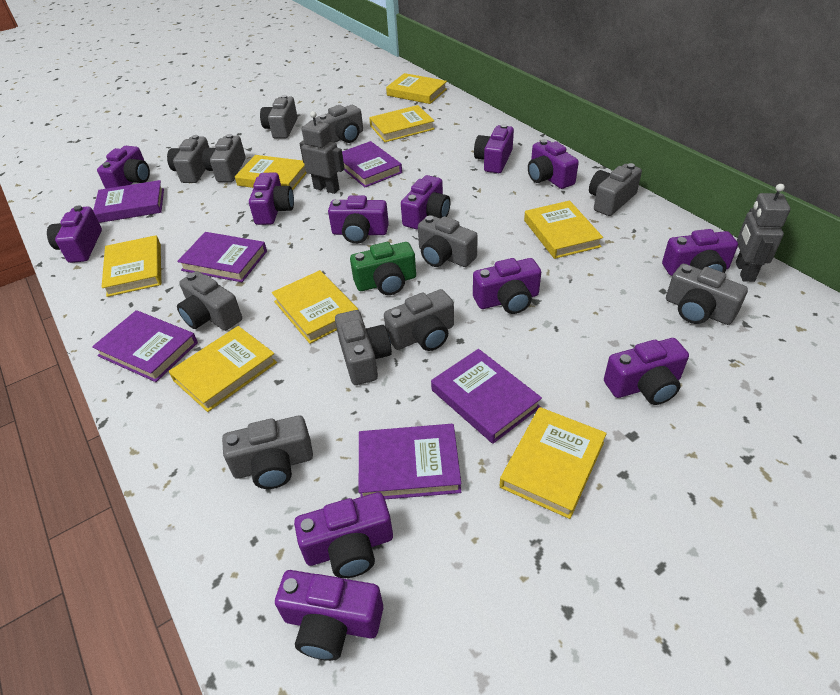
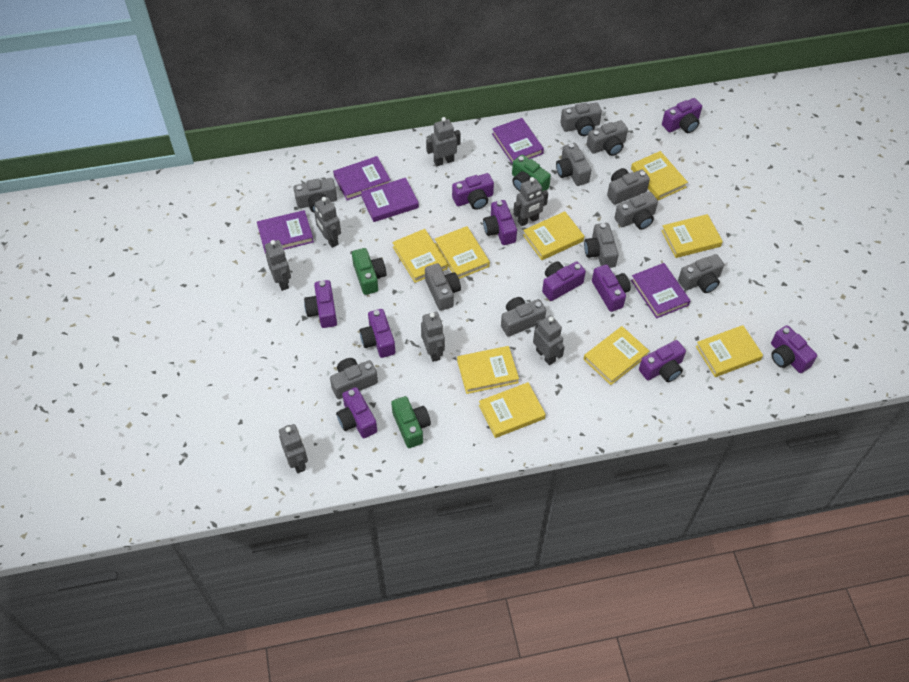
green camera: [350,242,416,295] = 1 -> [352,248,386,295] [391,396,431,448] [512,155,551,191] = 3
grey robot: [299,111,345,194] [736,184,790,282] = 2 -> [265,240,291,291] [279,424,308,473] [314,197,341,248] [421,312,445,362] [426,117,461,167] [513,177,548,226] [533,315,565,365] = 7
purple book: [92,310,198,382] [93,180,164,223] [177,232,267,282] [342,141,402,187] [359,424,461,499] [431,349,542,444] = 6 -> [257,210,314,253] [333,156,390,200] [361,178,419,222] [492,118,544,165] [631,263,690,318] = 5
purple camera: [47,205,102,263] [97,146,150,189] [249,172,294,225] [275,570,383,661] [294,492,393,578] [328,195,389,244] [401,175,450,230] [473,258,541,314] [474,124,514,173] [528,139,579,189] [604,338,689,405] [662,229,738,276] = 12 -> [304,280,337,328] [336,387,377,438] [359,309,395,358] [452,173,494,210] [483,200,517,245] [542,261,586,301] [592,264,631,312] [639,340,686,382] [662,98,702,133] [771,325,817,373] = 10
yellow book: [102,235,161,297] [169,326,277,412] [235,155,307,190] [272,270,359,344] [369,105,435,142] [386,73,447,104] [500,407,607,519] [524,201,603,259] = 8 -> [392,229,448,283] [435,226,490,279] [457,346,519,394] [479,382,546,438] [523,211,584,260] [584,326,649,385] [631,151,688,200] [661,214,723,258] [696,325,763,377] = 9

